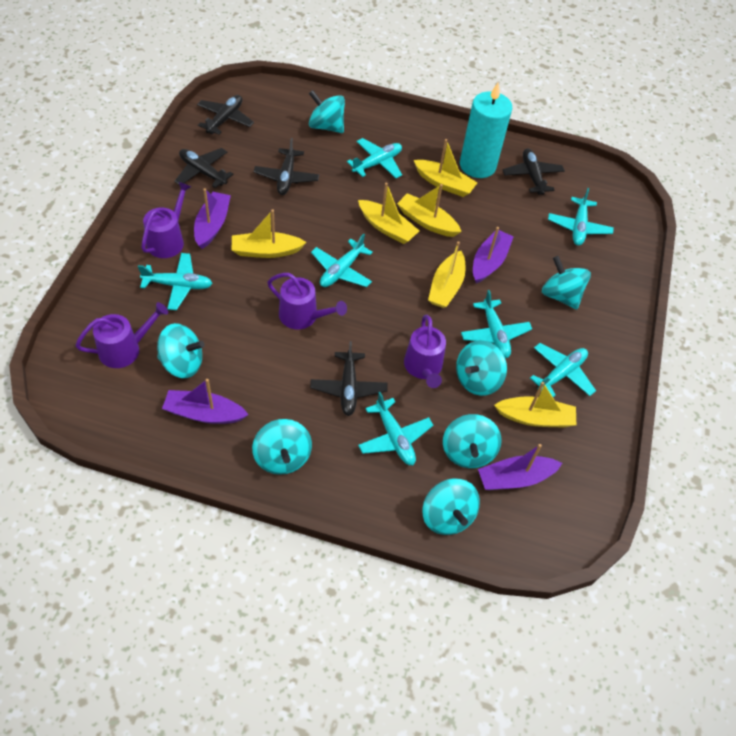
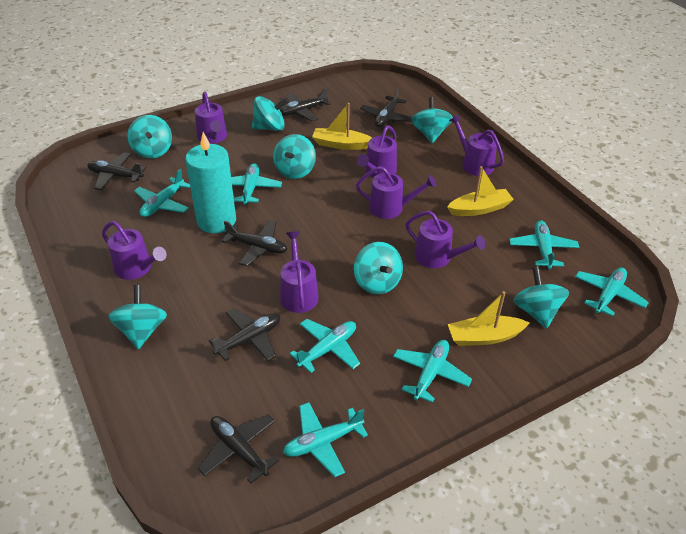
black plane: [175,148,234,188] [197,95,254,135] [254,138,319,195] [310,341,387,416] [503,148,565,195] = 5 -> [87,152,146,190] [198,414,279,484] [209,308,280,361] [222,220,288,266] [279,88,331,122] [360,87,412,127] = 6
purple boat: [162,379,249,424] [194,188,231,249] [473,227,514,283] [478,444,562,490] = 4 -> none = 0
purple watering can: [75,302,168,368] [141,181,191,258] [267,273,347,329] [404,315,446,388] = 4 -> [102,221,167,280] [195,92,227,144] [280,231,319,313] [356,166,436,219] [357,125,397,178] [406,211,485,268] [449,115,504,176] = 7
yellow boat: [232,210,307,258] [358,183,419,244] [397,184,462,237] [414,139,477,197] [428,241,465,308] [494,382,576,428] = 6 -> [312,103,372,150] [447,166,514,216] [448,291,529,346] = 3

